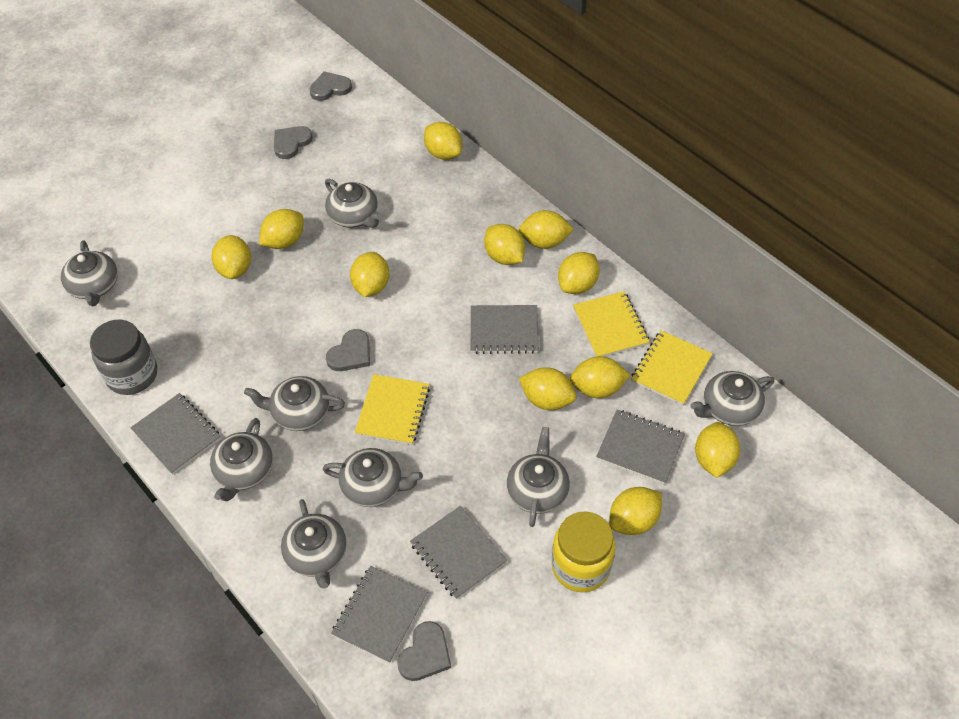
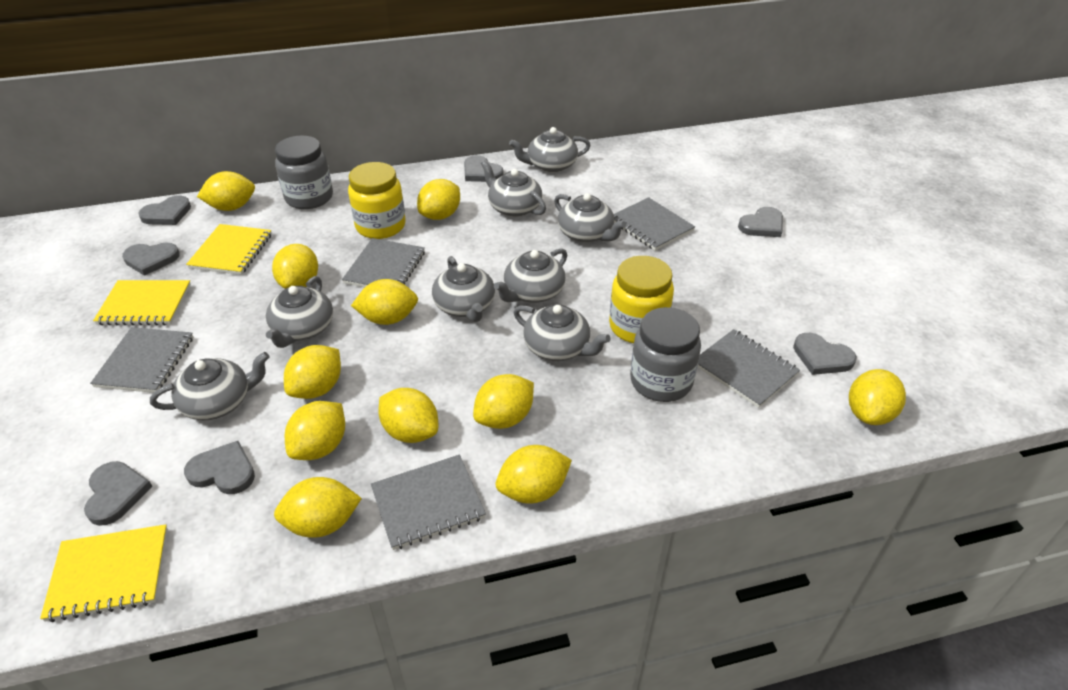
grey heart: [274,126,313,159] [309,71,352,101] [326,329,370,371] [397,621,451,681] = 4 -> [84,461,153,526] [122,243,180,276] [138,195,191,225] [184,441,255,494] [464,155,504,182] [738,207,783,237] [793,333,857,375] = 7
grey jar: [90,320,157,395] = 1 -> [275,135,333,209] [630,307,701,402] = 2
yellow jar: [552,511,615,592] = 1 -> [348,162,406,239] [609,256,674,343] = 2

